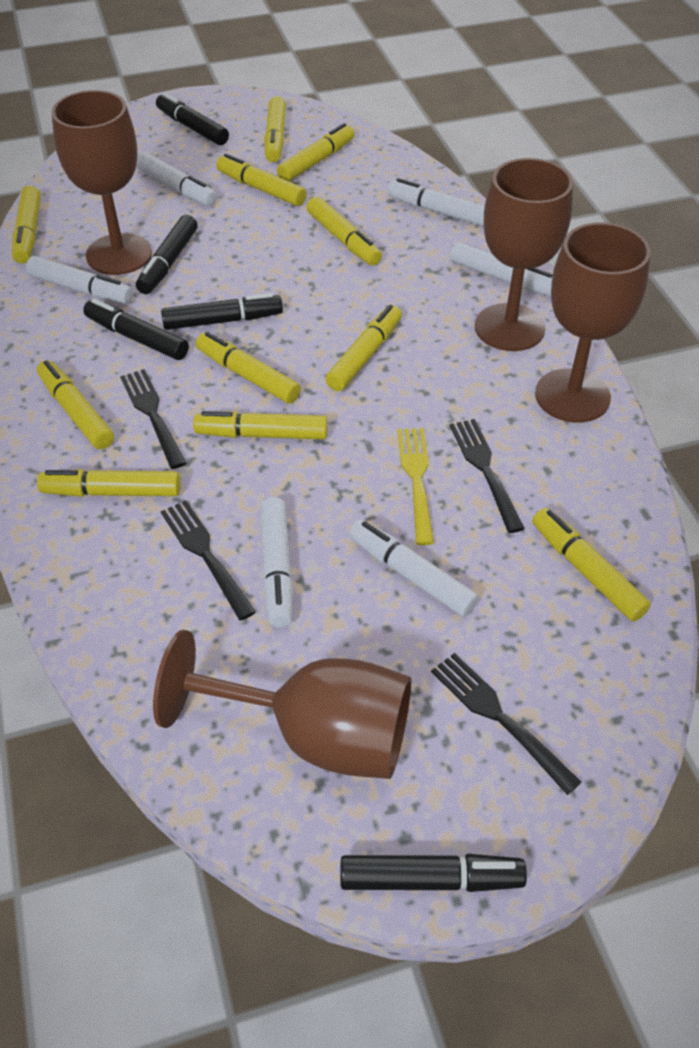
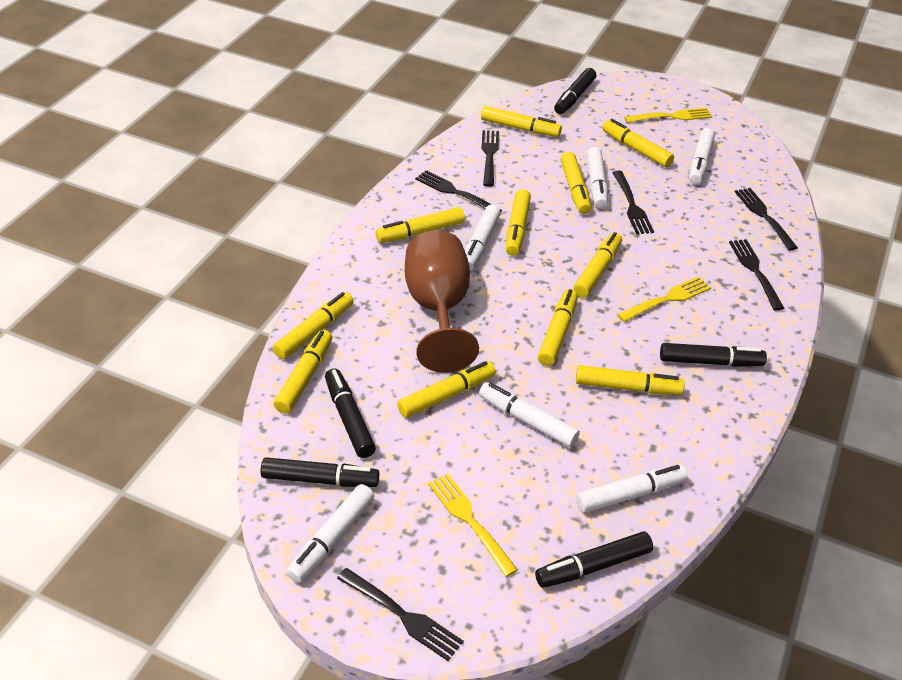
black fork: [120,369,186,469] [161,500,256,620] [431,653,582,795] [450,419,525,533] = 4 -> [337,568,464,661] [415,170,502,211] [481,130,499,187] [612,171,654,234] [729,239,784,311] [735,188,798,251] = 6
brown goblet: [51,90,152,275] [153,630,411,779] [475,158,573,351] [535,222,650,423] = 4 -> [405,230,479,373] = 1
yellow fork: [397,428,434,545] = 1 -> [428,473,518,577] [617,276,711,322] [624,108,712,123] = 3

